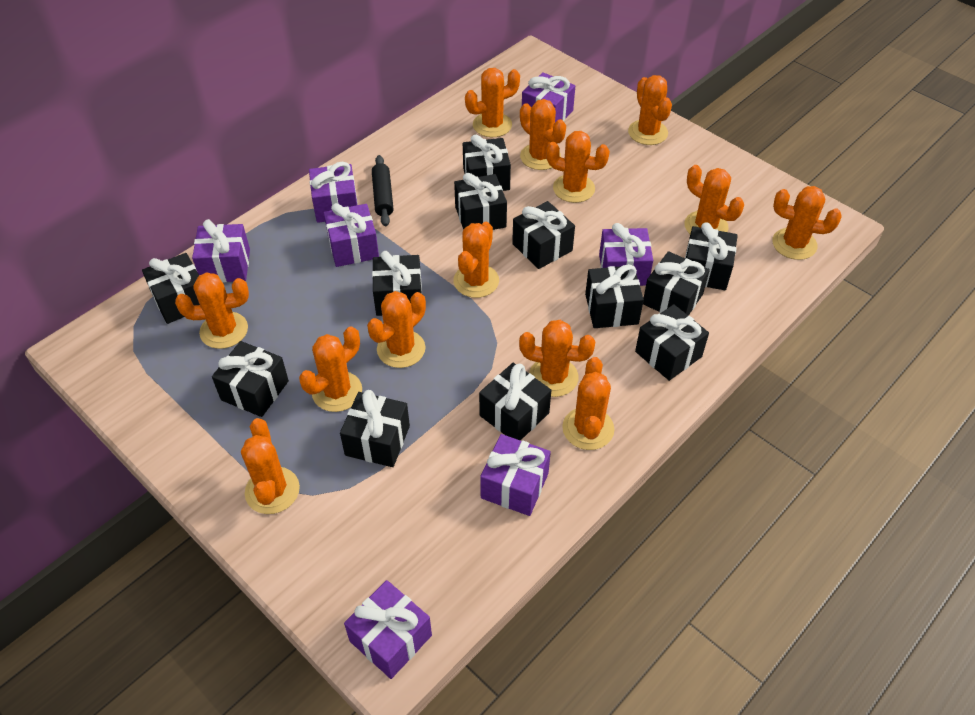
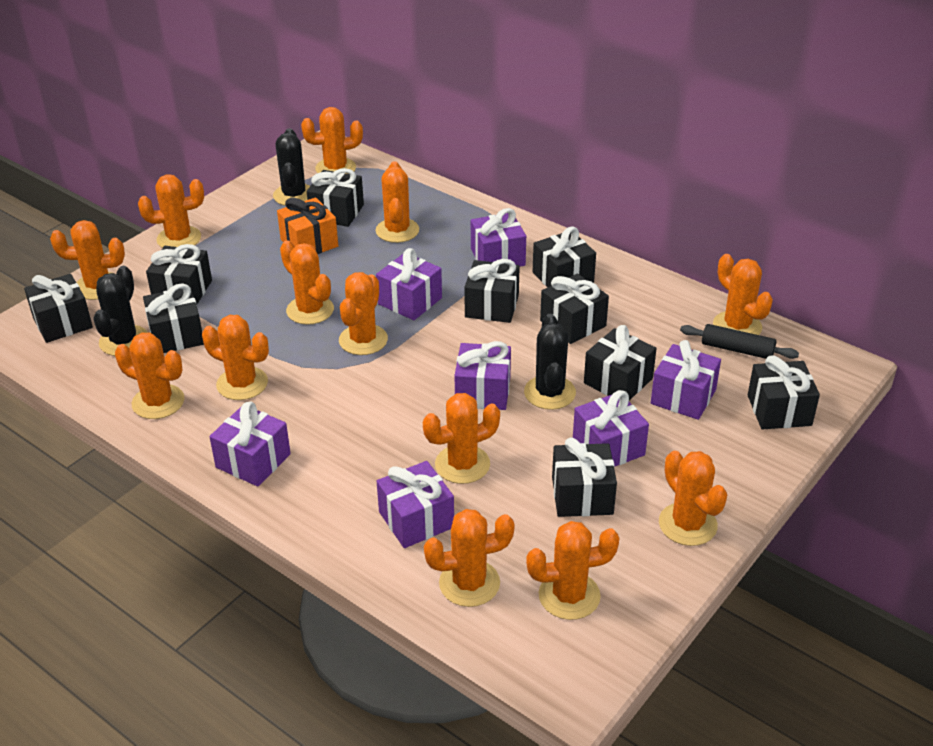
black cactus: none = 0 -> [93,266,148,356] [273,128,310,206] [524,314,576,410] = 3
black gift: [142,253,200,324] [212,341,289,417] [340,390,410,467] [372,251,422,316] [454,173,507,230] [463,135,511,191] [479,363,551,441] [512,201,575,269] [585,264,644,328] [635,304,709,381] [643,251,710,316] [685,222,738,290] = 12 -> [24,274,93,343] [143,283,204,353] [146,244,212,304] [307,168,364,227] [464,259,520,323] [533,227,596,287] [540,274,609,344] [552,437,617,517] [584,325,657,400] [748,356,820,430] = 10
orange gift: none = 0 -> [277,198,338,254] = 1

